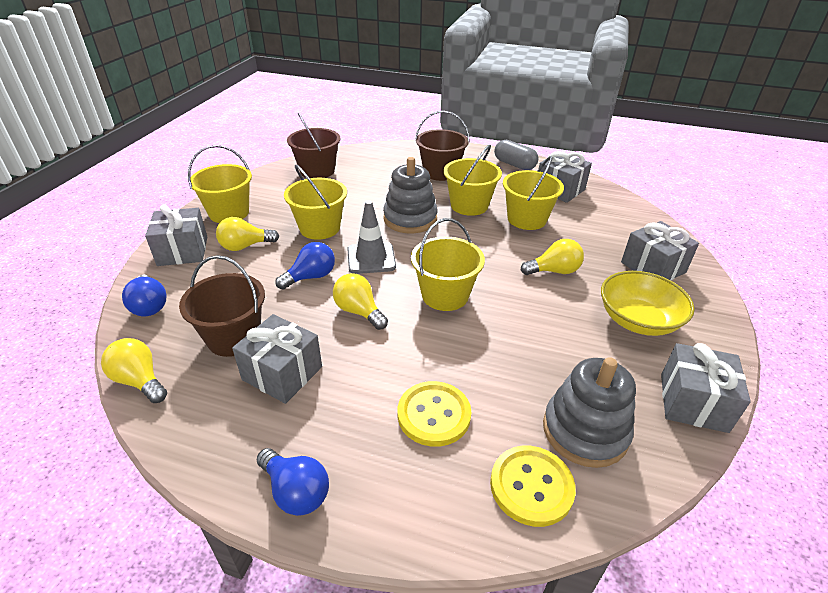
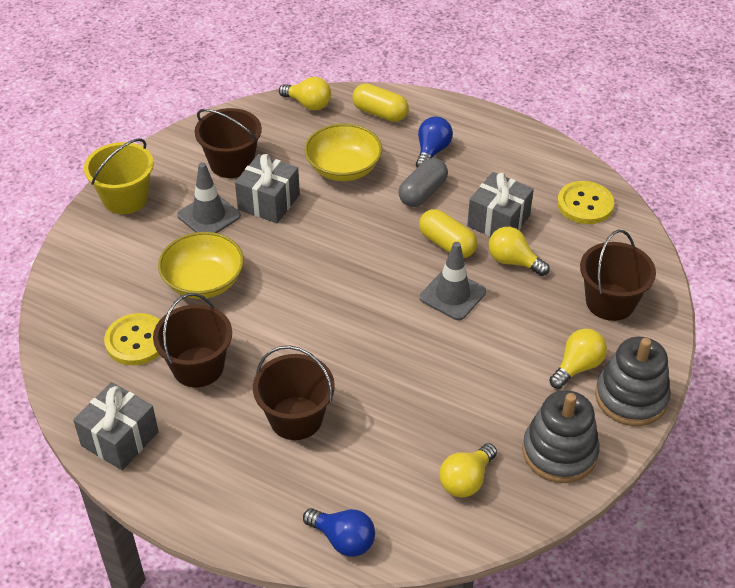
blue light bulb: [122,274,166,316] [256,448,329,516] [275,242,335,290] = 3 -> [303,508,375,557] [416,117,453,168] = 2
brown bucket: [179,255,265,357] [287,113,340,178] [415,111,470,181] = 3 -> [153,293,232,387] [194,108,262,178] [253,346,335,440] [580,230,656,321] = 4
grey gift: [145,204,207,266] [232,314,322,404] [539,151,592,203] [621,221,699,280] [661,343,751,433] = 5 -> [73,382,159,470] [235,154,300,223] [467,172,534,237] = 3
grey traffic cone: [347,200,396,274] = 1 -> [177,162,241,233] [420,242,486,320] = 2
yellow bowl: [601,271,695,336] = 1 -> [158,232,244,299] [304,124,382,181] = 2
yellow bucket: [188,145,252,223] [284,164,347,240] [411,218,485,311] [443,145,502,216] [503,156,564,230] = 5 -> [84,138,154,214] = 1
yellow capsule: none = 0 -> [352,83,409,122] [419,209,477,258] = 2

